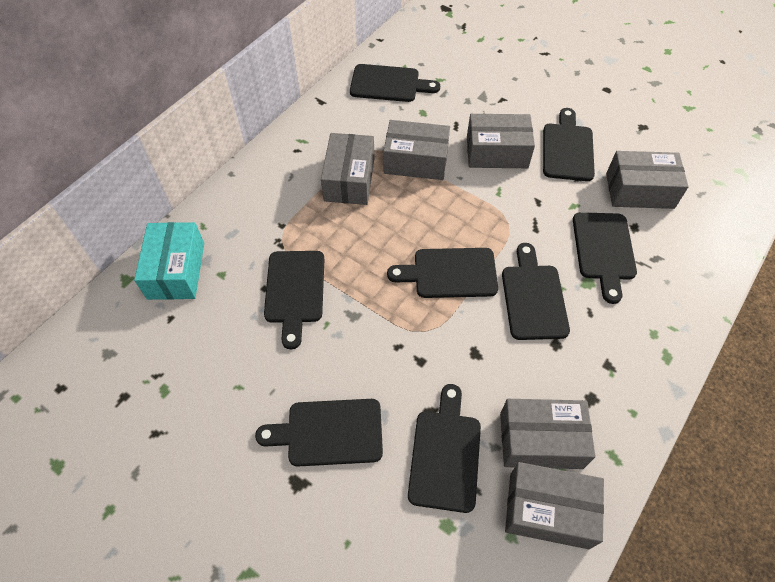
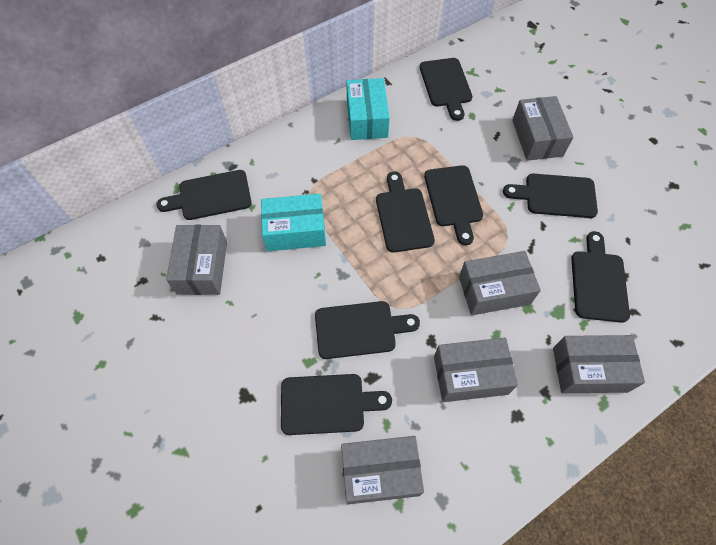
turquoise box: [134,222,204,300] = 1 -> [261,194,326,251] [346,78,390,140] = 2

